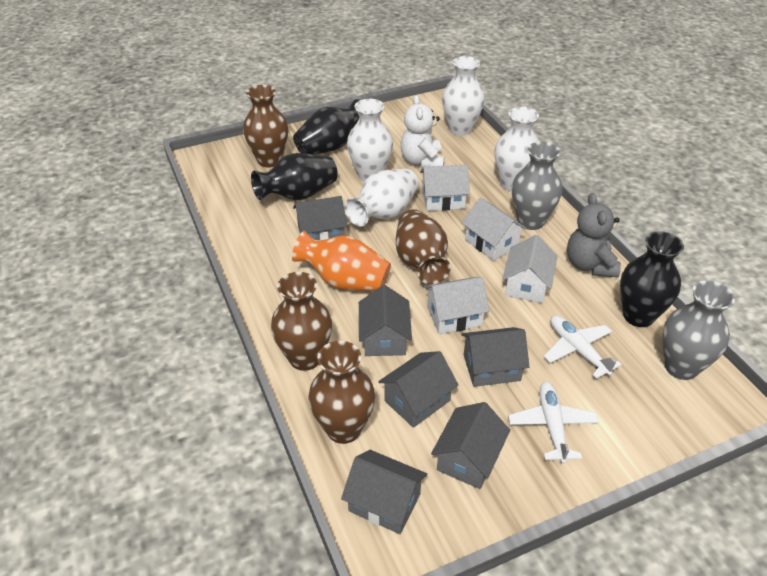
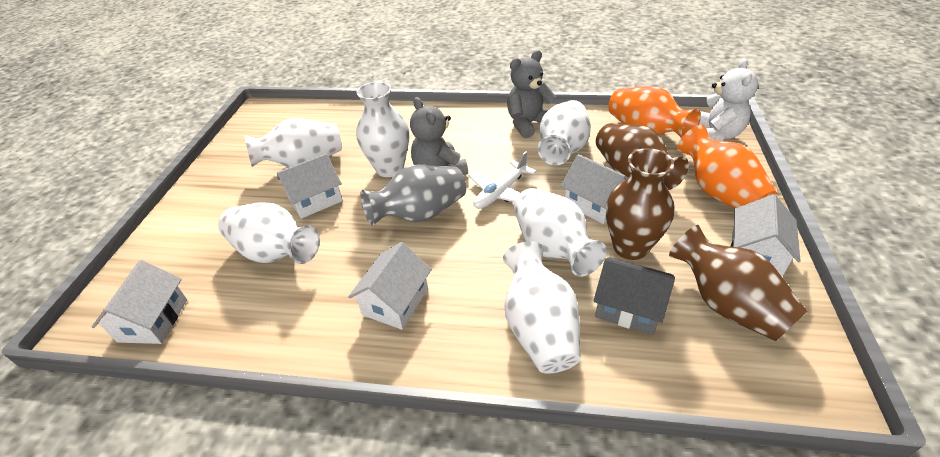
black vase: [251,153,338,200] [293,99,360,155] [620,231,684,327] = 3 -> none = 0
brown vase: [243,85,288,167] [271,272,332,371] [308,341,375,444] [396,209,451,284] = 4 -> [596,123,689,190] [606,148,675,260] [669,225,807,341] = 3
grey house: [293,196,347,240] [341,450,427,534] [359,285,412,356] [378,351,459,428] [431,402,510,489] [461,327,530,387] = 6 -> [593,257,675,335] = 1
grey teddy bear: [567,193,621,278] = 1 -> [410,97,468,175] [507,50,556,138] = 2
grey vase: [512,142,562,230] [663,281,735,380] = 2 -> [360,164,466,226] = 1
orange vase: [292,231,391,291] = 1 -> [608,86,701,138] [677,125,777,208] = 2
white house: [420,165,470,211] [424,277,489,334] [462,197,527,261] [502,235,558,303] = 4 -> [92,260,187,344] [277,153,343,219] [348,242,432,330] [561,154,628,224] [731,194,801,277] = 5
white plane: [508,382,599,464] [543,315,622,379] = 2 -> [468,151,536,209] = 1
white vase: [344,169,419,226] [347,99,393,181] [442,56,485,136] [494,107,539,191] = 4 -> [218,202,320,264] [244,118,342,167] [356,81,409,177] [503,241,581,374] [513,188,606,277] [538,100,591,165] = 6

